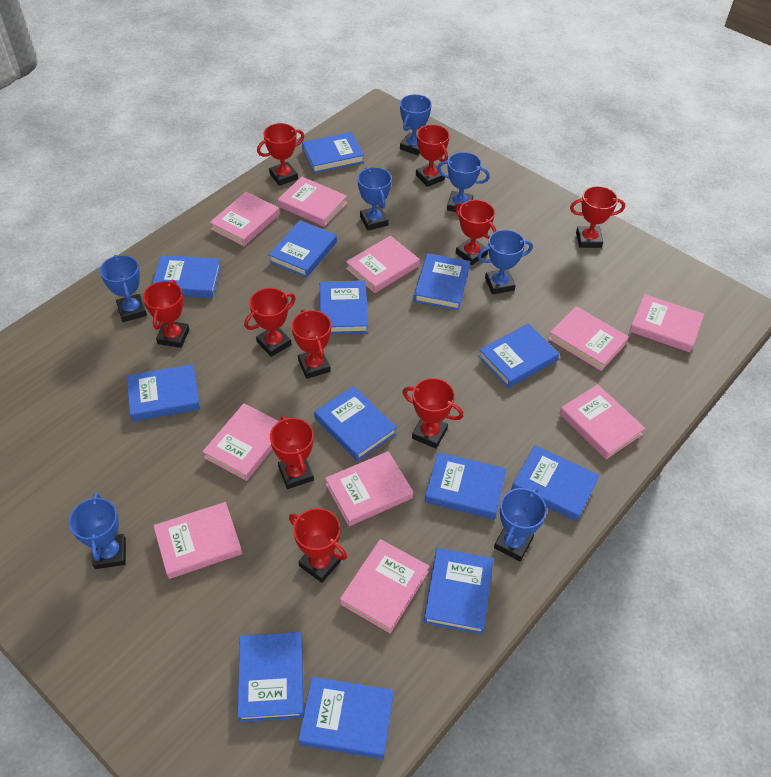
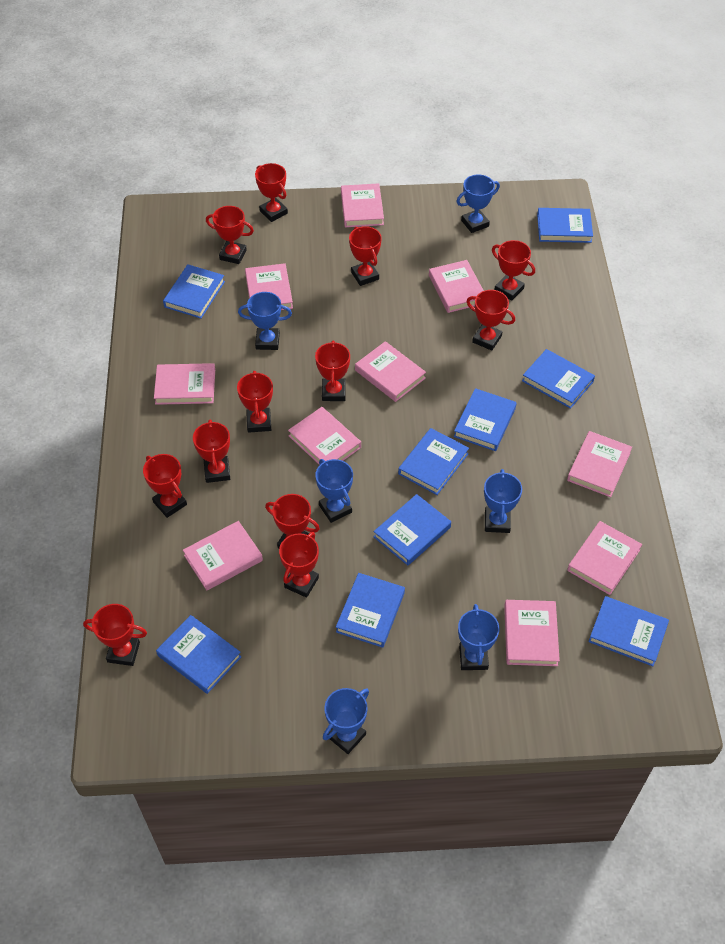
blue book: [127,364,200,421] [152,255,221,298] [237,632,303,722] [269,220,337,277] [298,676,394,759] [302,132,364,173] [314,386,397,461] [320,280,368,334] [414,253,471,310] [424,548,494,634] [425,452,506,519] [478,323,559,388] [511,445,600,521] = 13 -> [156,615,241,694] [163,264,225,318] [336,573,405,648] [374,494,451,566] [398,428,469,495] [454,388,517,451] [522,349,595,409] [537,208,593,243] [588,596,669,666] = 9
blue trophy: [69,493,126,569] [100,255,147,322] [357,167,392,231] [400,94,432,155] [437,152,490,212] [477,230,533,294] [494,487,547,561] = 7 -> [238,292,292,350] [315,459,353,523] [323,688,369,754] [456,174,500,233] [458,604,499,670] [484,469,522,533] = 6
red trophy: [143,280,189,348] [244,288,295,357] [257,123,304,186] [270,416,314,489] [289,508,347,583] [291,309,331,379] [403,378,464,449] [416,124,450,187] [455,200,496,265] [570,186,625,248] = 10 -> [83,604,147,666] [143,454,187,518] [193,419,230,483] [206,206,254,264] [237,371,273,433] [255,163,288,222] [265,494,320,548] [279,532,319,598] [315,340,350,401] [349,226,382,286] [466,290,515,351] [492,240,535,301] = 12

